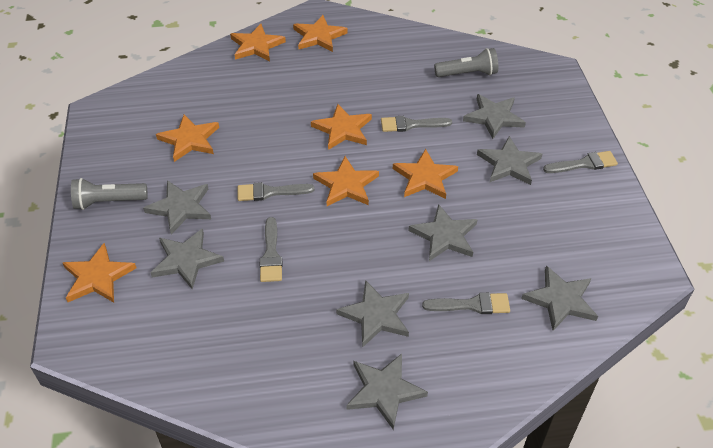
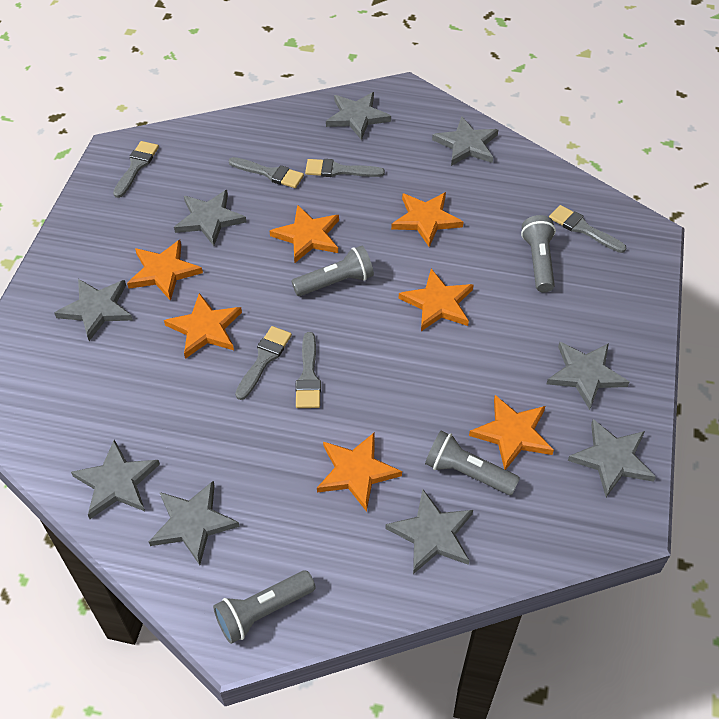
grey brush: [237,182,315,201] [260,217,282,282] [381,116,452,132] [422,292,510,314] [543,151,618,173] = 5 -> [113,141,159,198] [228,157,304,188] [235,326,292,400] [295,332,321,408] [305,159,385,177] [549,205,626,253] = 6
grey flashlight: [71,178,148,210] [434,48,498,77] = 2 -> [213,571,316,644] [292,246,374,296] [425,431,520,495] [521,215,556,293] = 4
grey star: [143,180,211,235] [150,228,224,290] [336,280,409,348] [346,354,428,430] [408,204,478,261] [463,94,526,139] [477,136,542,185] [521,266,598,331] = 8 -> [54,279,133,341] [71,440,160,519] [149,481,240,565] [174,190,246,246] [326,92,391,140] [385,489,473,574] [432,116,498,166] [547,342,629,410] [568,419,656,497] = 9

